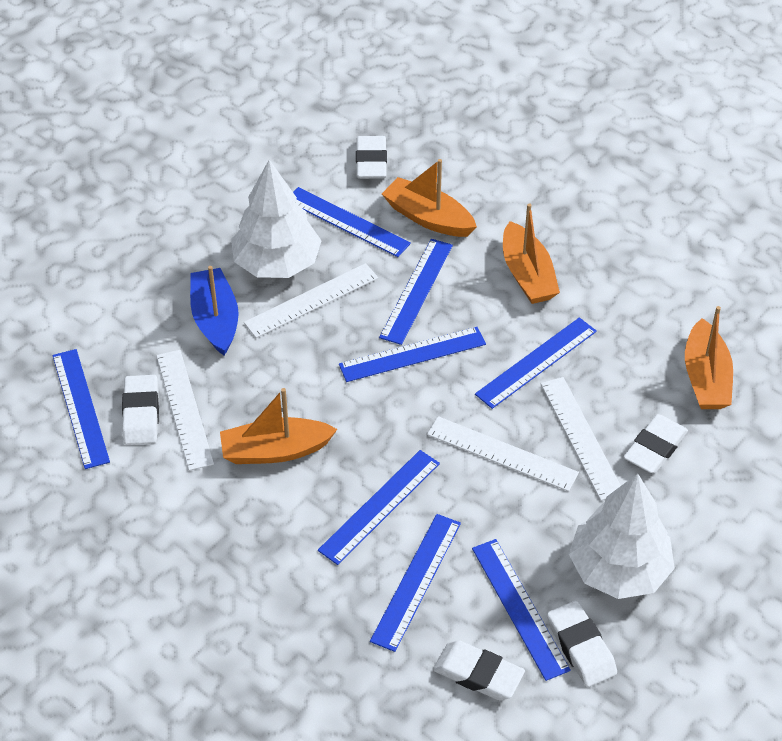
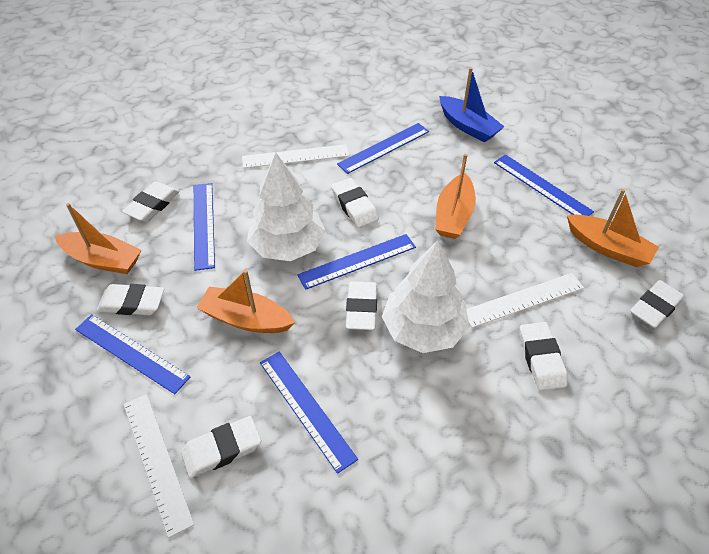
blue ruler: [53,349,110,469] [293,187,411,257] [318,450,440,565] [339,327,486,382] [370,514,461,652] [379,239,453,345] [472,539,571,681] [475,317,597,409] = 8 -> [75,314,190,394] [194,183,215,271] [260,352,358,474] [297,234,416,290] [337,123,429,174] [494,154,594,216] = 6
white eraser: [122,375,159,445] [356,136,387,179] [433,640,525,700] [547,601,617,687] [624,414,688,474] = 5 -> [97,284,164,315] [122,181,180,222] [181,416,261,478] [331,178,379,228] [346,281,377,330] [519,322,567,391] [630,280,684,328] = 7
white ruler: [156,350,214,471] [244,263,378,338] [427,416,579,492] [541,377,621,500] = 4 -> [124,394,194,538] [242,144,349,168] [467,273,584,328] = 3

